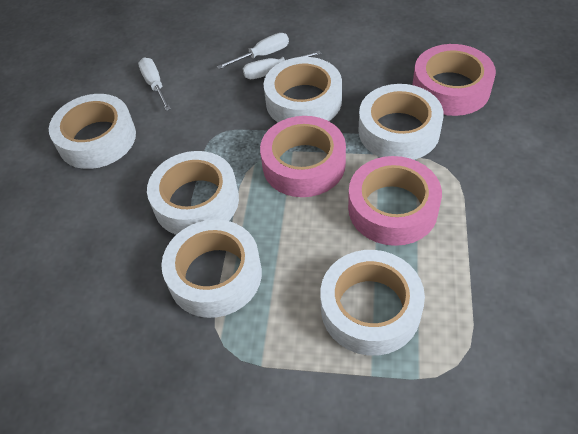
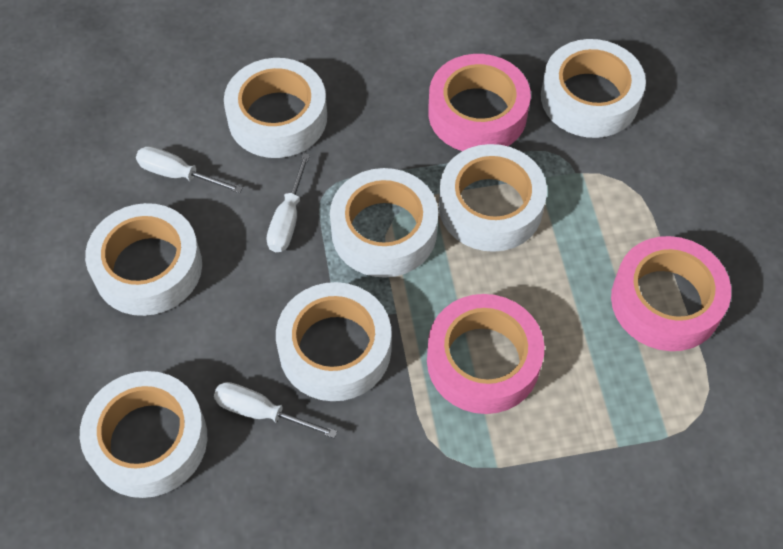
white tape: [49,94,136,169] [147,151,239,235] [161,219,262,318] [264,57,342,122] [320,250,425,356] [358,84,444,160] = 6 -> [80,371,207,498] [85,203,202,316] [224,58,327,158] [276,282,391,401] [330,168,438,278] [439,144,547,252] [541,39,646,138] = 7

